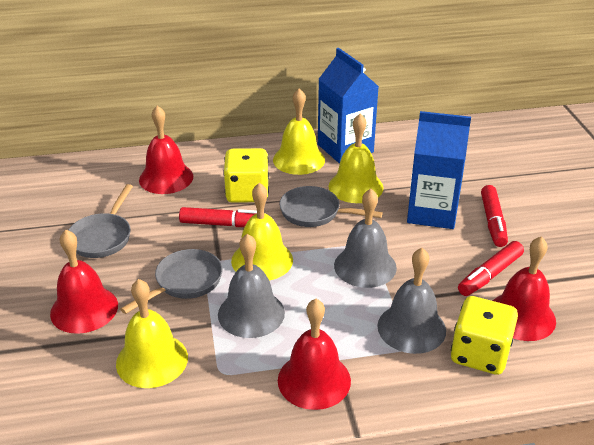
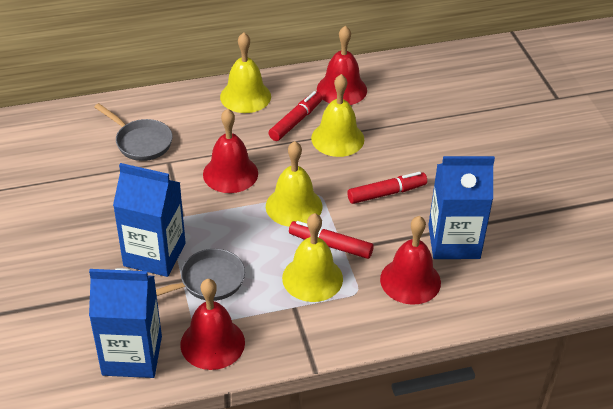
blue carton: [318,48,379,164] [407,111,471,229] = 2 -> [89,268,162,378] [113,163,186,277] [428,156,495,259] = 3
grey bell: [218,234,285,338] [334,189,397,288] [377,248,446,354] = 3 -> none = 0
grey pan: [68,184,133,258] [120,249,223,314] [279,186,383,227] = 3 -> [94,103,173,161] [156,249,245,301] = 2
yellow dice: [223,148,269,203] [451,296,518,375] = 2 -> none = 0

